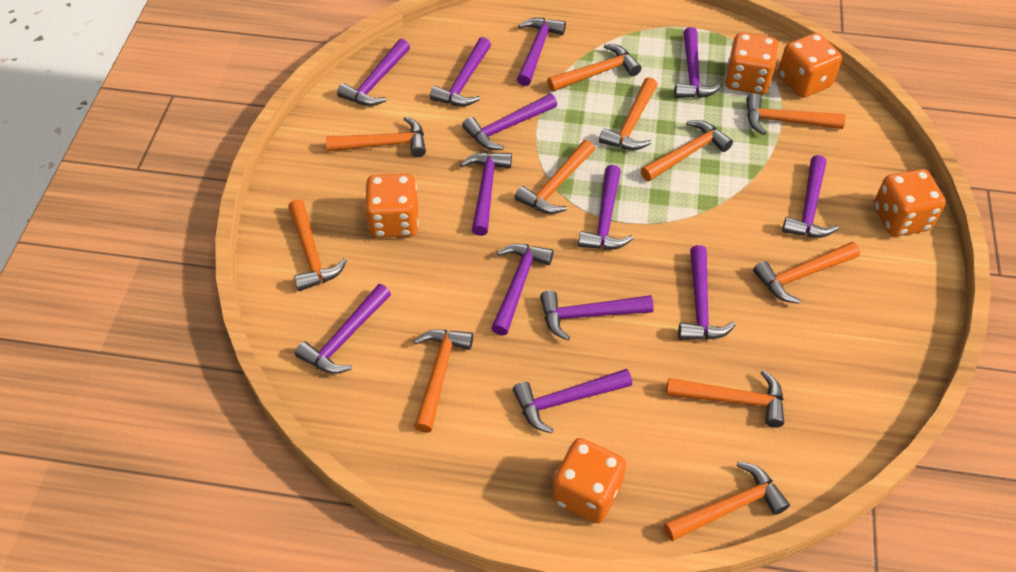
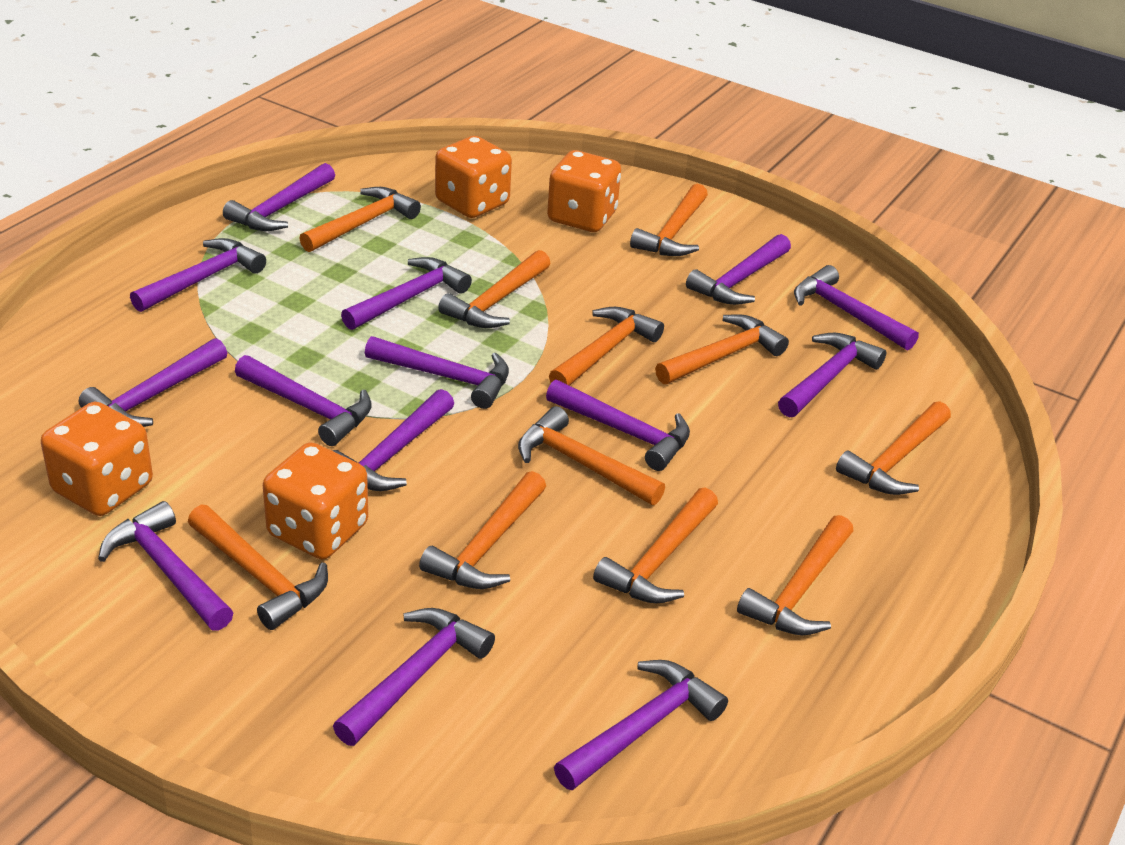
orange dice: [365,174,419,238] [552,438,626,524] [725,33,779,94] [778,33,842,98] [874,169,946,237] = 5 -> [41,402,153,516] [263,442,368,559] [435,136,512,218] [547,150,621,232] = 4
purple hammer: [295,284,391,374] [337,39,410,106] [430,37,491,106] [460,152,512,236] [462,94,557,150] [491,244,553,336] [513,369,632,433] [517,18,566,86] [540,290,654,341] [578,165,634,250] [674,27,723,98] [678,245,736,340] [782,155,839,238] = 13 -> [79,338,227,427] [98,501,233,631] [130,238,266,312] [223,163,335,231] [235,355,372,446] [333,389,454,491] [333,608,495,746] [341,257,472,330] [365,336,509,409] [546,380,690,471] [554,660,728,790] [686,234,791,305] [778,333,886,418] [794,265,919,350] = 14

